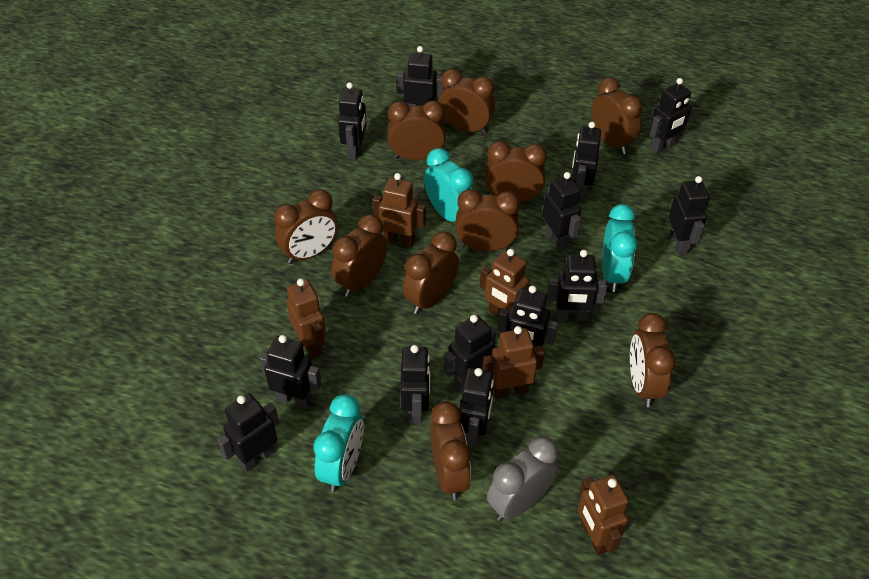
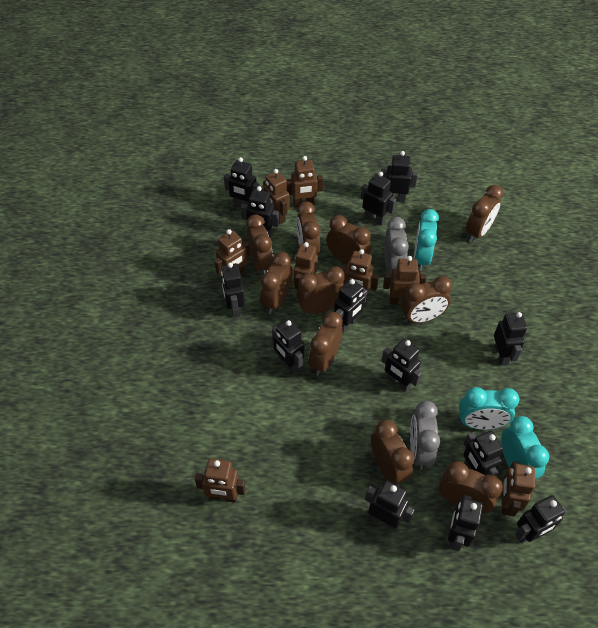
brown robot: [286,279,326,358] [373,173,426,248] [480,249,530,317] [482,326,544,399] [578,475,629,555] = 5 -> [195,458,246,503] [214,229,250,275] [263,169,289,224] [286,156,323,208] [293,242,318,290] [339,249,379,300] [383,256,426,304] [502,461,535,516] = 8
grey clock: [487,436,559,521] = 1 -> [384,217,409,273] [410,400,440,470] = 2

